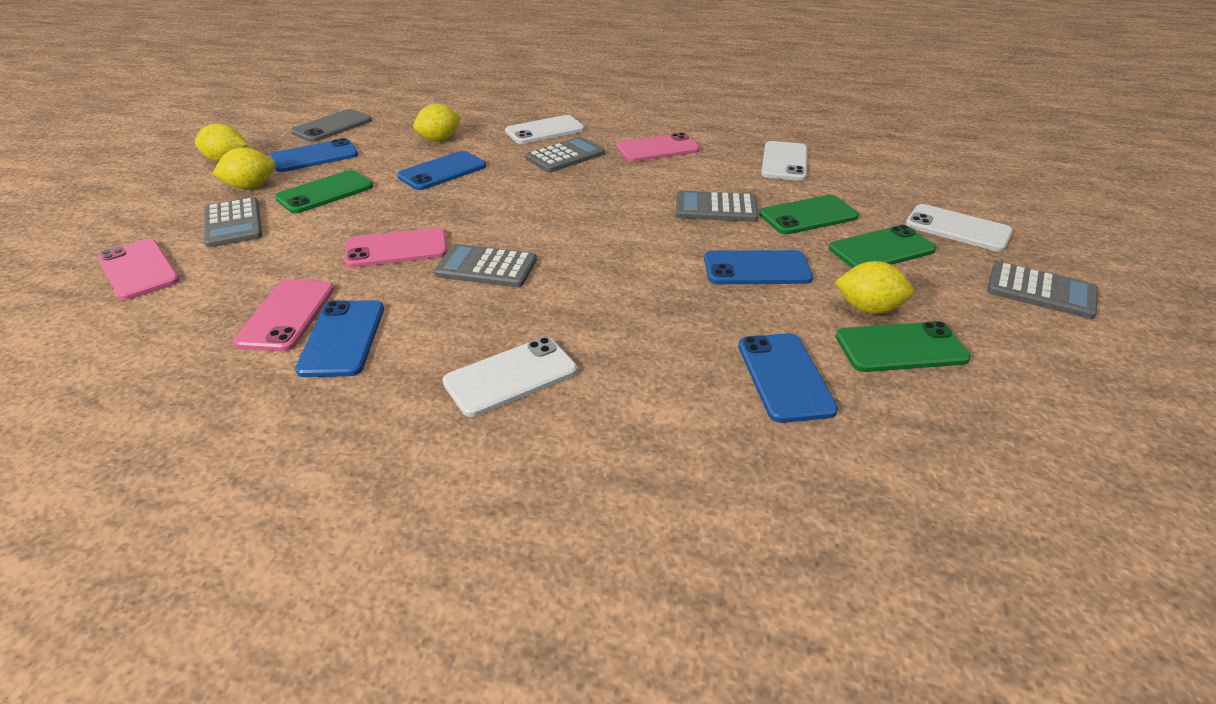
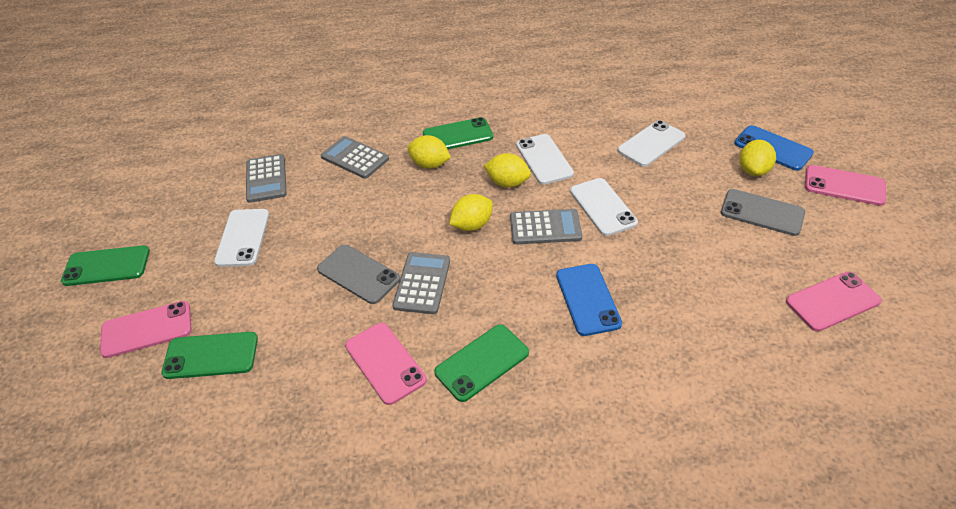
blue phone: [270,138,358,172] [295,300,384,377] [397,151,486,190] [704,250,813,284] [738,333,838,423] = 5 -> [556,264,622,336] [734,125,814,171] = 2
grey calculator: [204,197,262,248] [434,244,537,287] [525,137,605,172] [676,191,758,222] [987,261,1098,319] = 5 -> [246,154,287,203] [321,136,389,179] [392,252,450,314] [510,209,582,244] = 4
grey phone: [291,109,372,142] = 1 -> [317,245,400,304] [721,189,805,236] = 2

